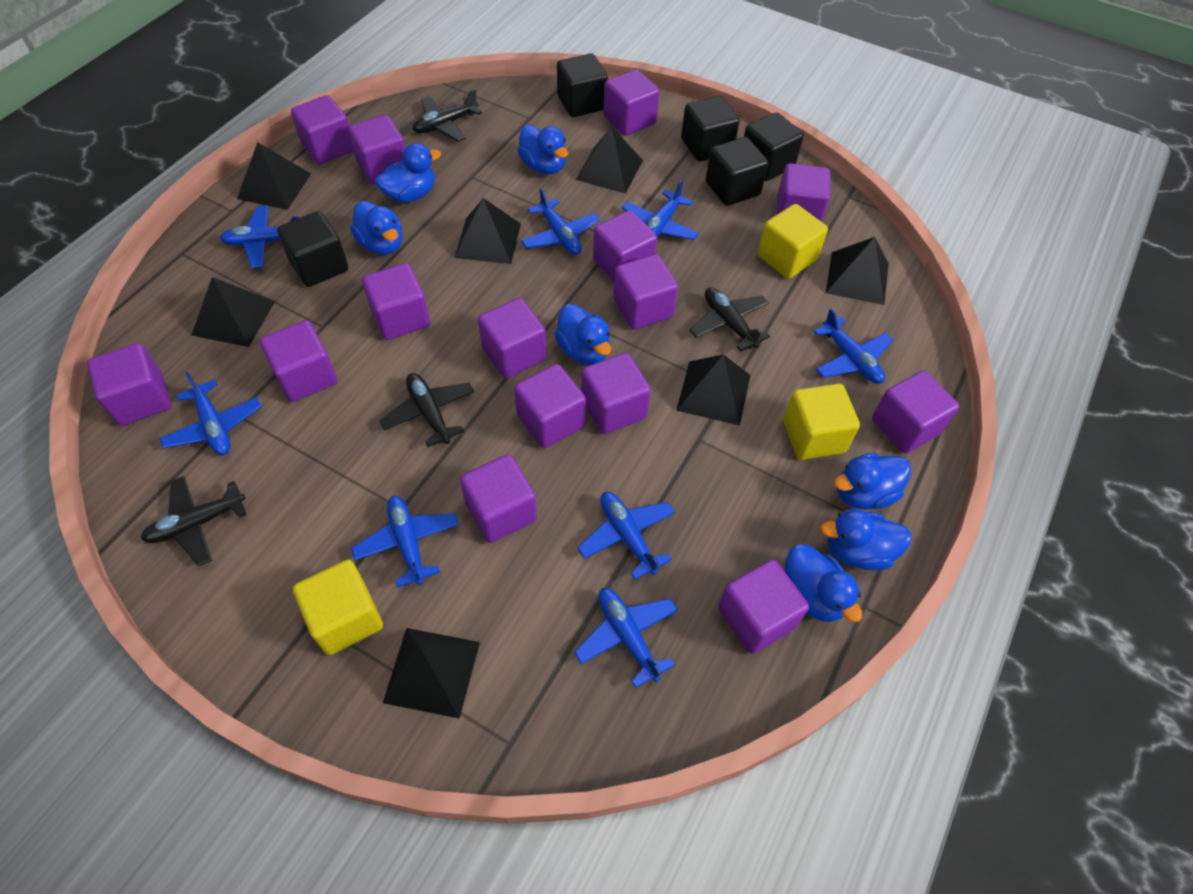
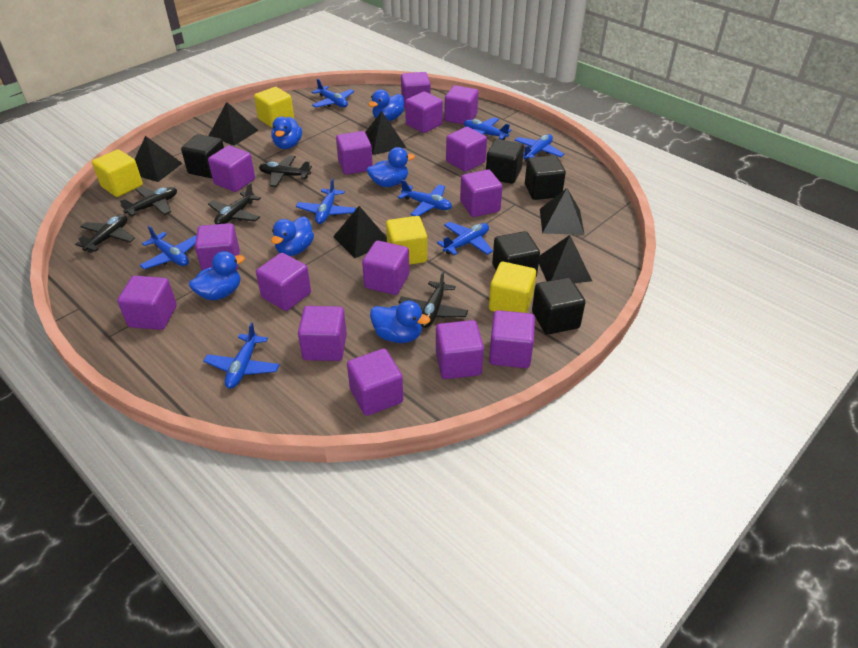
black plane: [141,476,246,566] [379,373,474,447] [412,89,482,142] [690,287,770,351] = 4 -> [75,214,135,253] [119,187,177,216] [208,183,261,224] [259,155,312,187] [398,271,468,328] = 5
black pyramid: [192,277,275,347] [237,142,311,210] [383,628,480,719] [455,198,521,264] [576,126,643,194] [676,354,751,425] [826,237,889,305] = 7 -> [134,136,183,182] [209,102,258,146] [333,206,387,258] [365,111,407,155] [539,235,592,283] [540,188,585,235] = 6
blue duck: [350,201,403,255] [375,143,441,203] [517,125,568,174] [554,304,611,365] [785,544,862,622] [820,509,912,570] [834,453,911,509] = 7 -> [189,251,245,300] [271,117,302,149] [271,216,314,256] [367,147,415,187] [369,90,404,121] [370,301,430,343] = 6
yellow cube: [293,560,383,655] [757,204,828,279] [783,384,860,460] = 3 -> [92,150,143,197] [254,87,294,127] [386,216,427,265] [489,262,536,313] = 4

